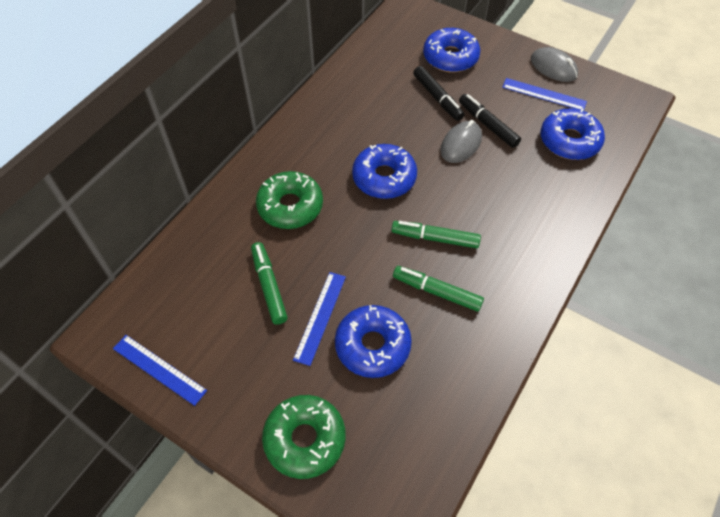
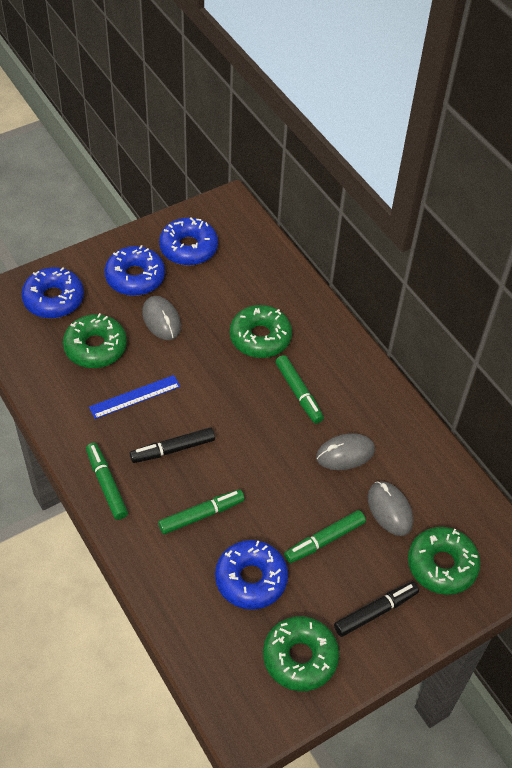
blue ruler: [113,335,207,406] [293,272,346,366] [502,78,587,111] = 3 -> [89,375,180,419] = 1
green donut: [256,171,323,229] [262,395,346,479] = 2 -> [63,313,127,368] [230,305,292,358] [263,616,339,691] [408,527,480,595] = 4
green marker: [251,242,288,325] [391,221,481,248] [393,266,484,312] = 3 -> [86,443,128,520] [158,490,245,534] [275,355,324,424] [284,510,366,563] = 4
grey mouse: [440,120,482,163] [531,47,578,82] = 2 -> [142,296,181,340] [316,433,375,470] [368,481,413,536] = 3

